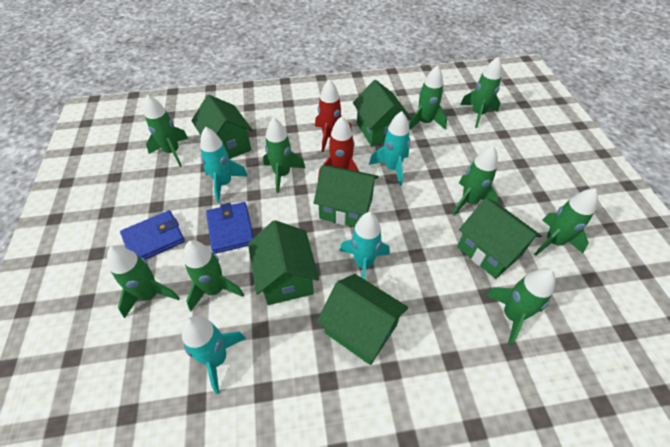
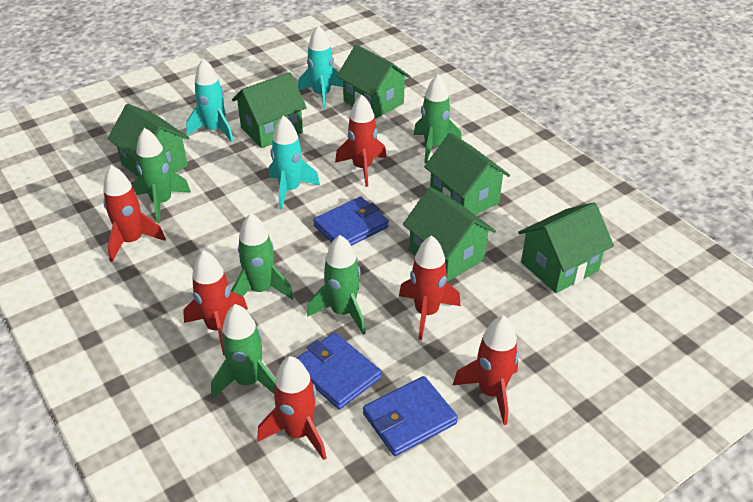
blue wallet: [120,210,185,260] [206,202,254,254] = 2 -> [297,332,382,409] [313,196,389,246] [363,376,458,456] = 3
green rocket: [107,246,180,318] [144,95,188,167] [184,240,244,311] [263,118,305,193] [409,65,447,130] [452,146,499,216] [460,57,502,128] [486,268,556,345] [534,188,598,256] = 9 -> [134,128,191,223] [211,304,275,398] [231,213,294,300] [307,235,366,335] [414,74,461,163] = 5
red rocket: [315,79,352,152] [318,116,359,178] = 2 -> [103,165,166,262] [183,250,248,355] [257,356,326,460] [335,95,387,187] [399,235,461,340] [453,315,519,425] = 6
turquoise rocket: [182,316,246,394] [200,127,248,203] [340,212,390,280] [369,111,410,186] = 4 -> [186,59,233,142] [269,115,320,210] [298,25,343,110] = 3

